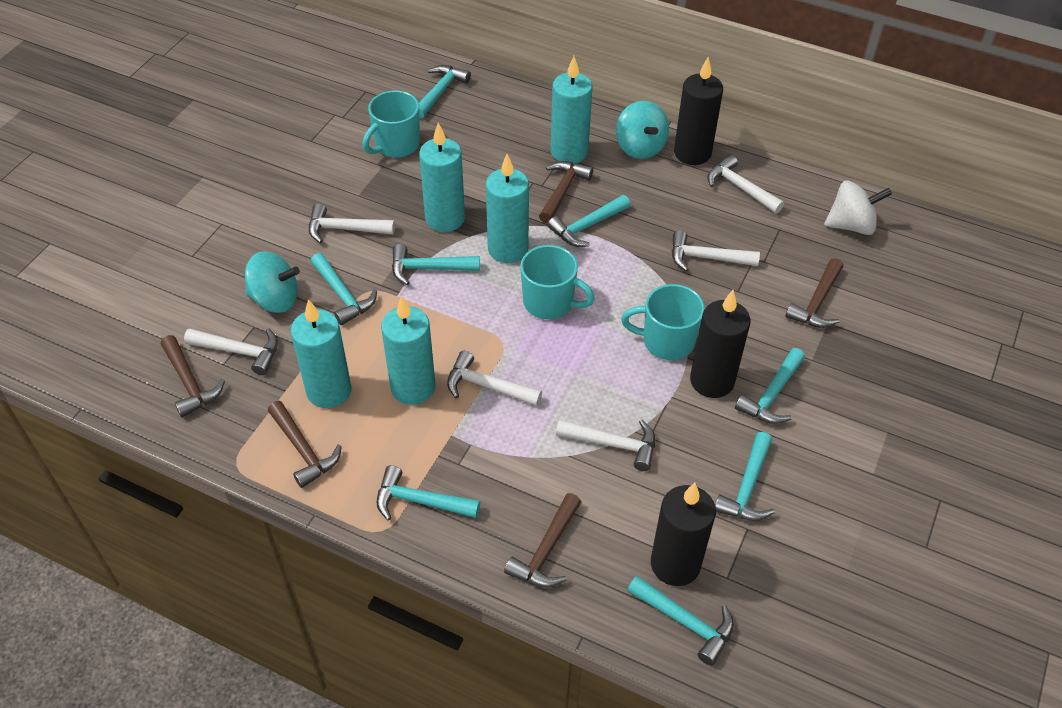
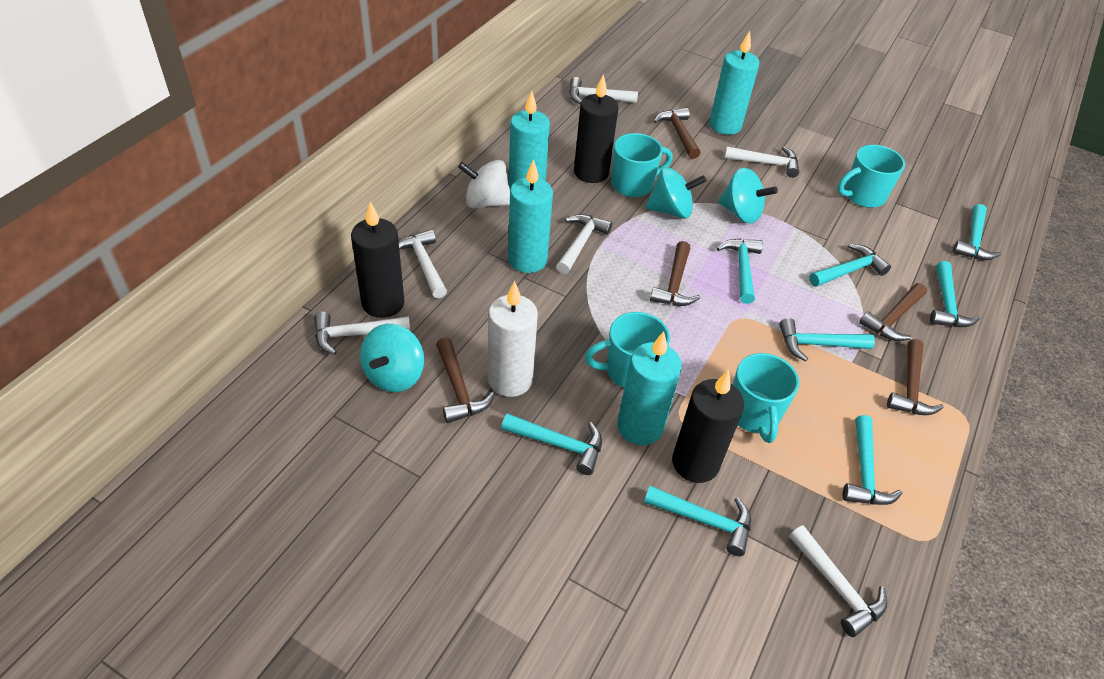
turquoise candle: [291,299,352,408] [381,296,436,405] [419,123,465,232] [486,154,529,263] [551,56,593,164] = 5 -> [508,159,553,273] [509,91,550,188] [617,331,682,445] [709,31,759,135] = 4
turquoise mug: [363,90,420,158] [520,245,595,319] [621,284,705,360] = 3 -> [585,312,670,388] [611,133,673,197] [733,353,799,443] [837,145,905,208] = 4
turquoise spinning top: [245,251,300,313] [616,101,669,159] = 2 -> [360,324,424,392] [646,167,706,219] [718,168,778,224] = 3
white candle: none = 0 -> [488,281,538,397] = 1

